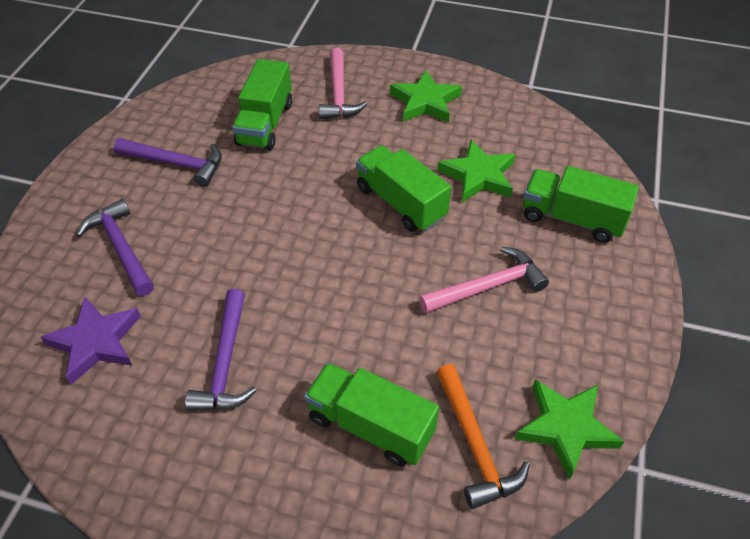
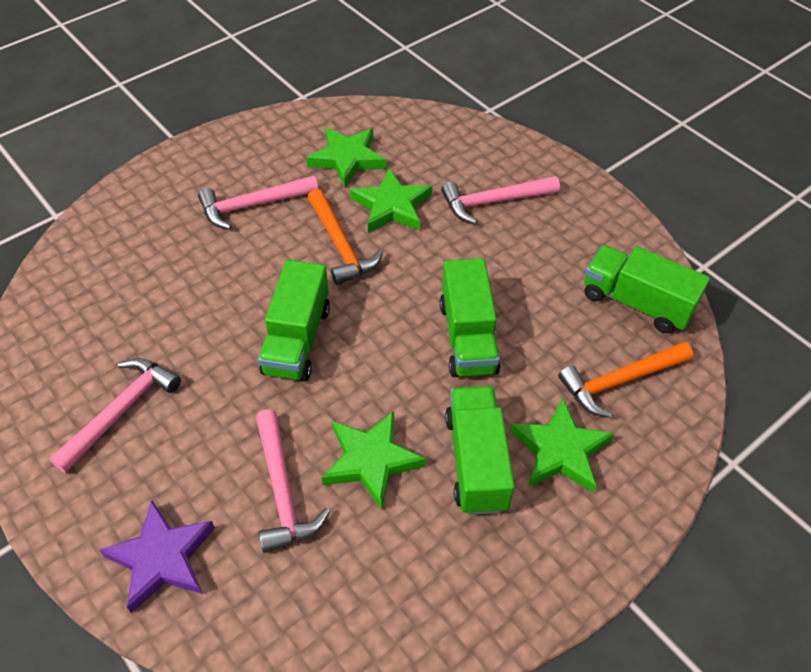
green star: [390,70,462,123] [437,139,516,202] [515,380,624,480] = 3 -> [306,127,386,187] [322,411,426,510] [350,168,432,233] [510,398,614,493] = 4
orange hammer: [436,364,530,509] = 1 -> [308,189,383,285] [558,342,693,418] = 2
pink hammer: [319,48,367,119] [419,247,549,313] = 2 -> [49,358,181,473] [198,176,318,229] [256,409,330,553] [441,176,560,224] = 4
purple hammer: [76,199,154,296] [114,138,222,187] [185,289,256,411] = 3 -> none = 0

